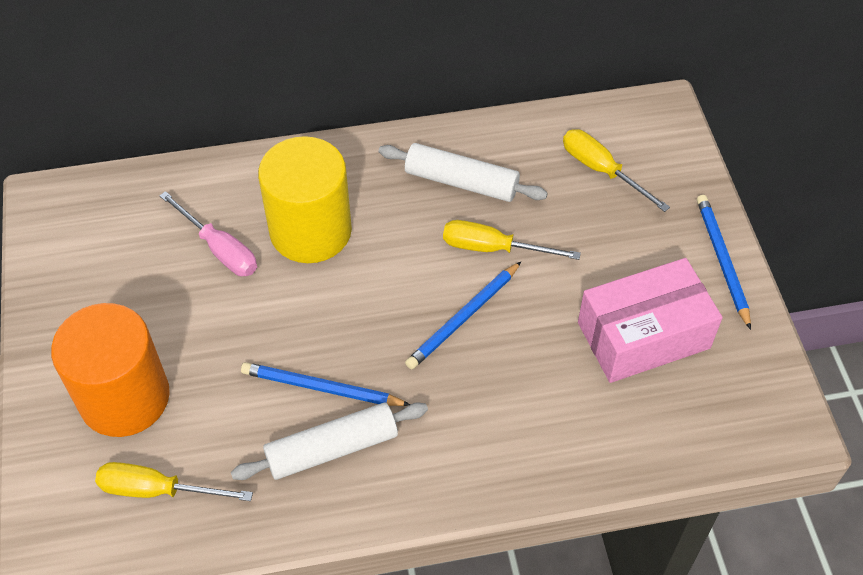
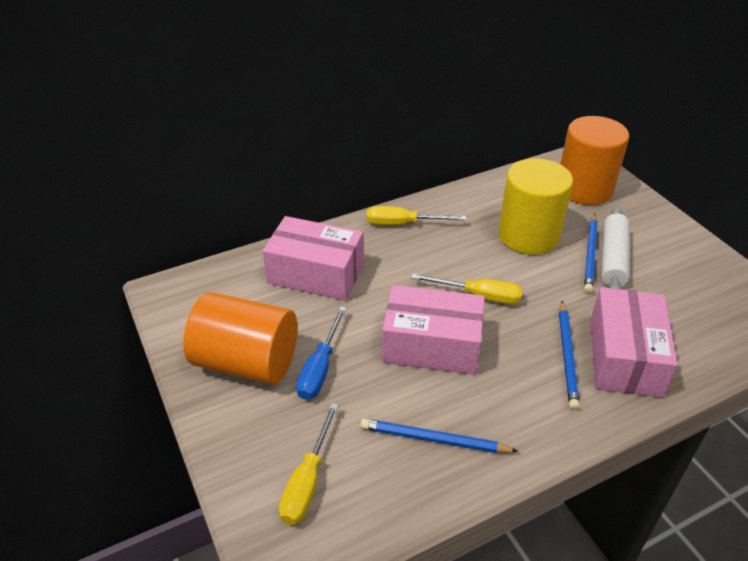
blue screwdriver: none = 0 -> [296,306,347,400] = 1
orange cylinder: [51,303,170,437] = 1 -> [183,292,297,384] [560,116,630,205] = 2
pink box: [578,258,723,383] = 1 -> [263,216,364,301] [382,285,485,375] [590,287,678,398] = 3
pink screwdriver: [159,191,257,276] = 1 -> none = 0
white rolling pin: [231,402,428,480] [379,143,548,202] = 2 -> [601,206,629,289] = 1

